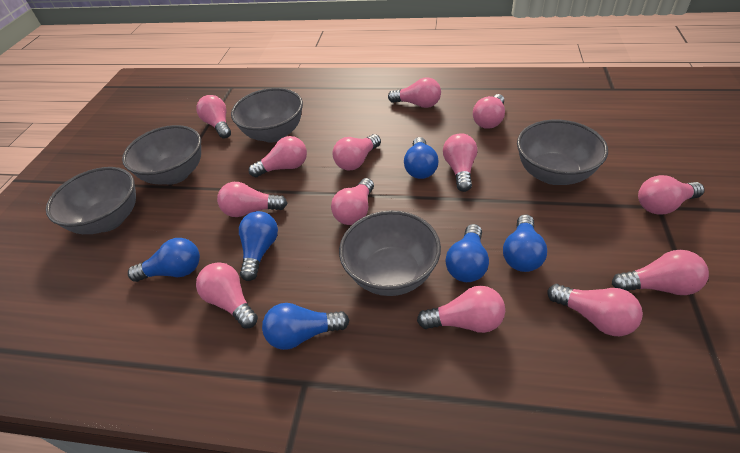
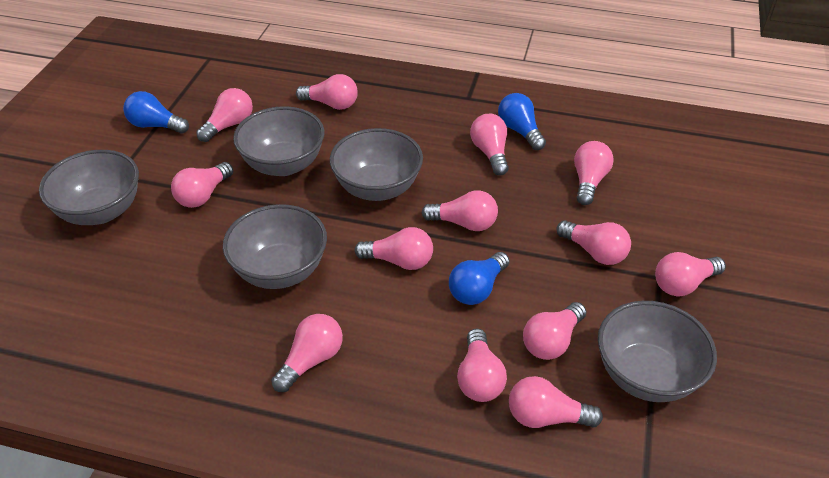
blue light bulb: [128,238,200,282] [239,211,278,281] [262,303,349,350] [404,137,438,179] [445,224,489,282] [503,215,547,272] = 6 -> [123,91,189,134] [449,252,509,305] [498,93,546,150] = 3

